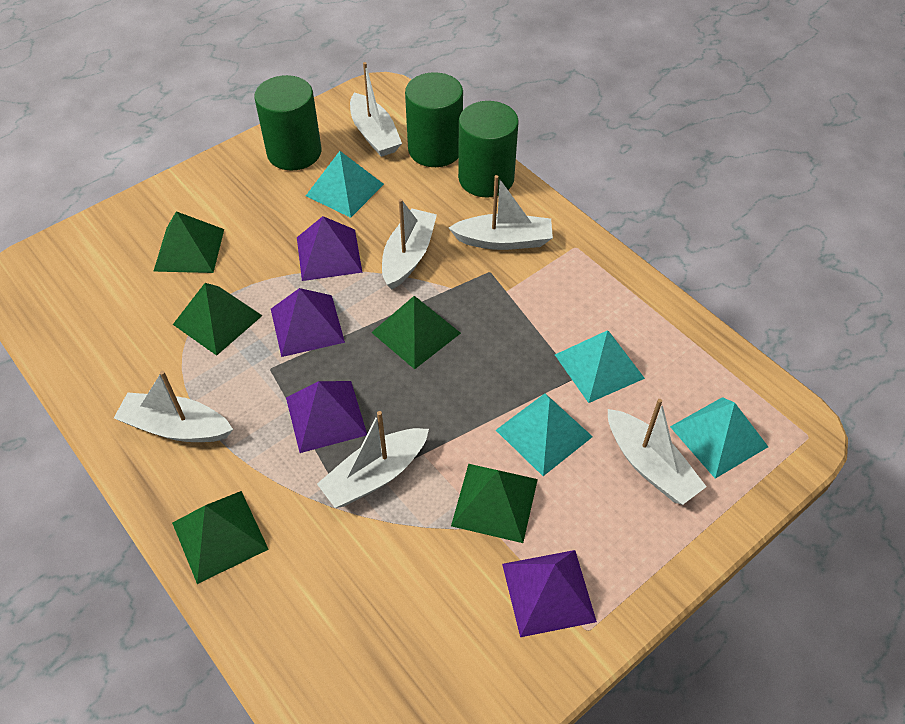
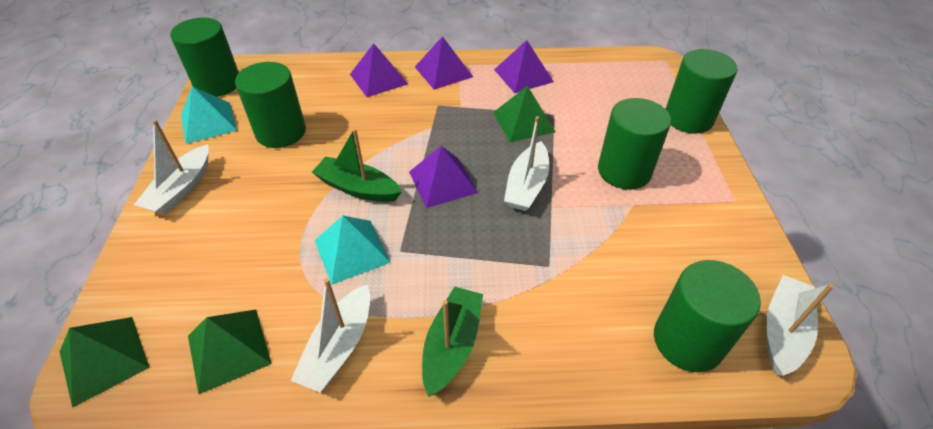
green boat: none = 0 -> [312,129,402,202] [422,286,483,397] = 2
green cylinder: [254,75,321,170] [405,72,463,167] [458,101,519,198] = 3 -> [170,17,239,97] [235,62,306,148] [598,98,671,190] [654,260,761,372] [666,49,737,134] = 5
green pyramid: [153,211,224,273] [172,491,269,584] [173,283,262,356] [371,296,461,369] [451,464,538,543] = 5 -> [60,317,150,408] [188,310,272,395] [493,86,556,142] = 3
turquoise pyramid: [306,151,384,218] [496,393,593,476] [555,330,645,403] [670,397,768,479] = 4 -> [181,86,237,144] [314,216,391,285] = 2
white boat: [114,371,233,442] [317,411,429,508] [350,62,402,157] [382,199,437,289] [449,175,553,250] [608,399,707,505] = 6 -> [134,120,209,215] [291,278,370,392] [504,116,549,211] [766,275,834,376] = 4

